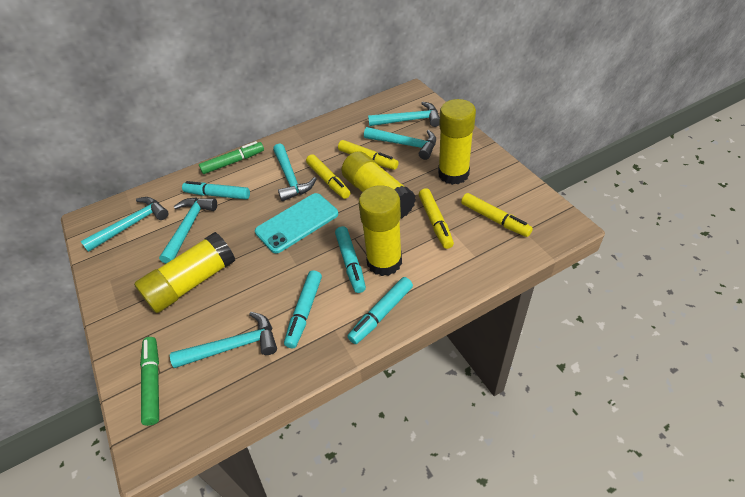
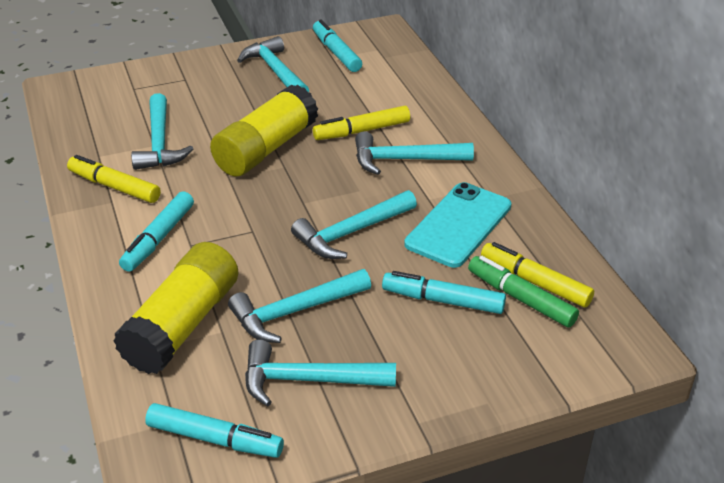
green marker: [140,337,159,426] [199,141,264,174] = 2 -> [468,256,579,327] = 1
yellow glue stick: [134,232,235,313] [342,151,416,219] [359,185,402,276] [438,99,476,185] = 4 -> [113,242,238,374] [210,84,318,177] = 2
yellow marker: [306,154,350,199] [338,140,399,170] [419,188,454,249] [461,193,533,237] = 4 -> [67,155,161,203] [313,106,410,140] [481,242,594,307] = 3

